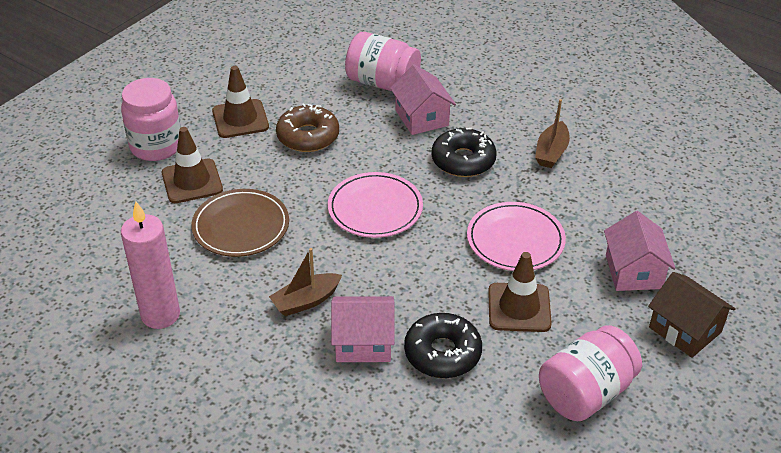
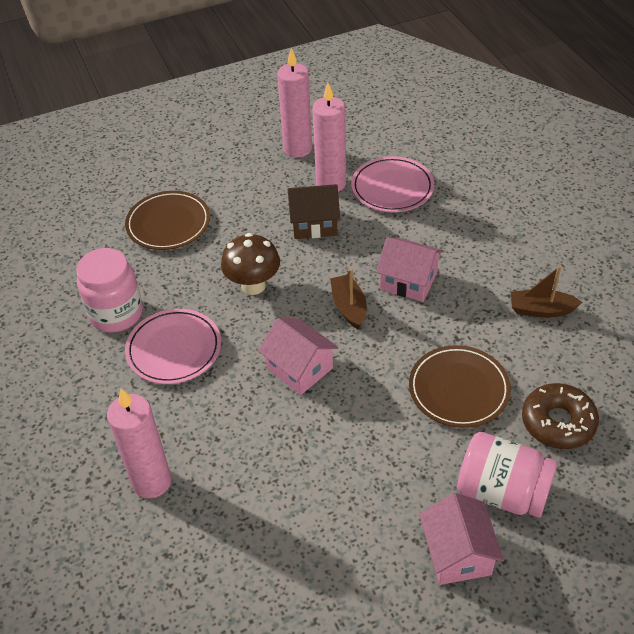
black donut: [404,313,482,378] [431,128,497,177] = 2 -> none = 0
brown mushroom: none = 0 -> [221,233,280,295] = 1
brown plate: [192,189,289,257] = 1 -> [125,191,210,250] [409,345,511,428] = 2
brown traffic cone: [162,127,223,203] [212,66,269,138] [488,252,552,332] = 3 -> none = 0
pink candle: [121,201,180,329] = 1 -> [107,388,171,499] [277,48,312,158] [312,83,346,192] = 3
pink jar: [121,78,181,161] [345,32,421,91] [539,325,642,421] = 3 -> [76,248,143,332] [457,432,558,518] = 2

